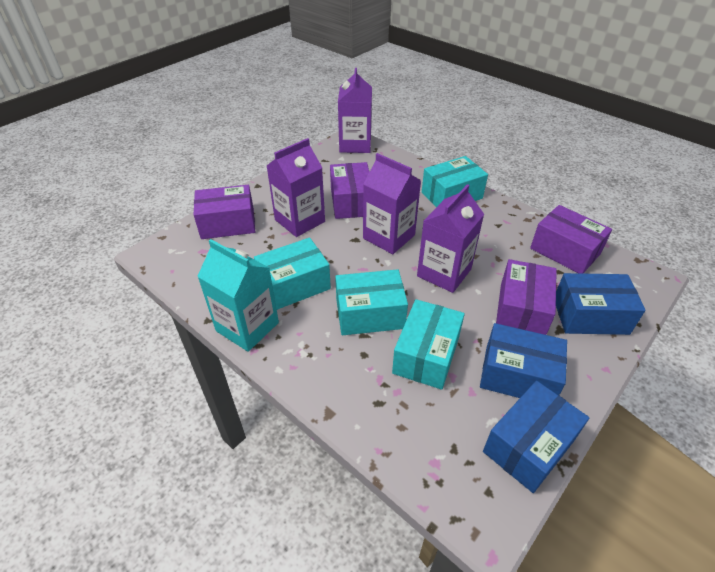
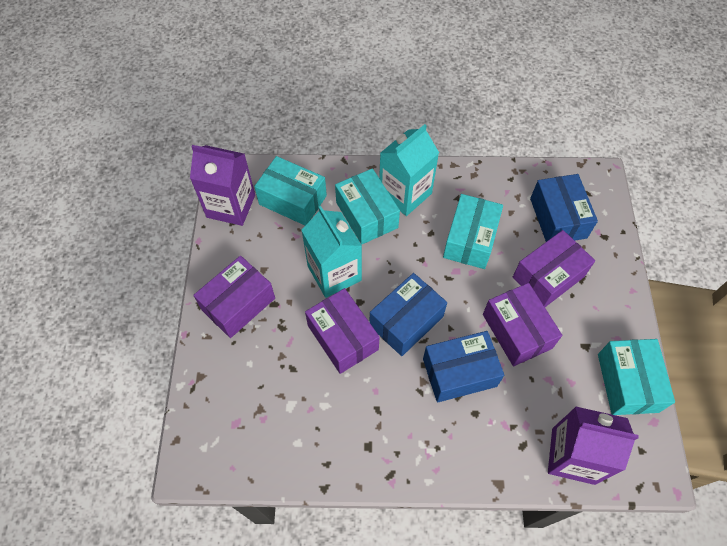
purple carton: [267,138,325,237] [338,68,372,153] [363,153,421,254] [417,184,484,293] = 4 -> [190,145,255,226] [548,406,639,485] = 2
turquoise carton: [197,239,279,352] = 1 -> [301,206,362,298] [379,124,439,216] = 2

